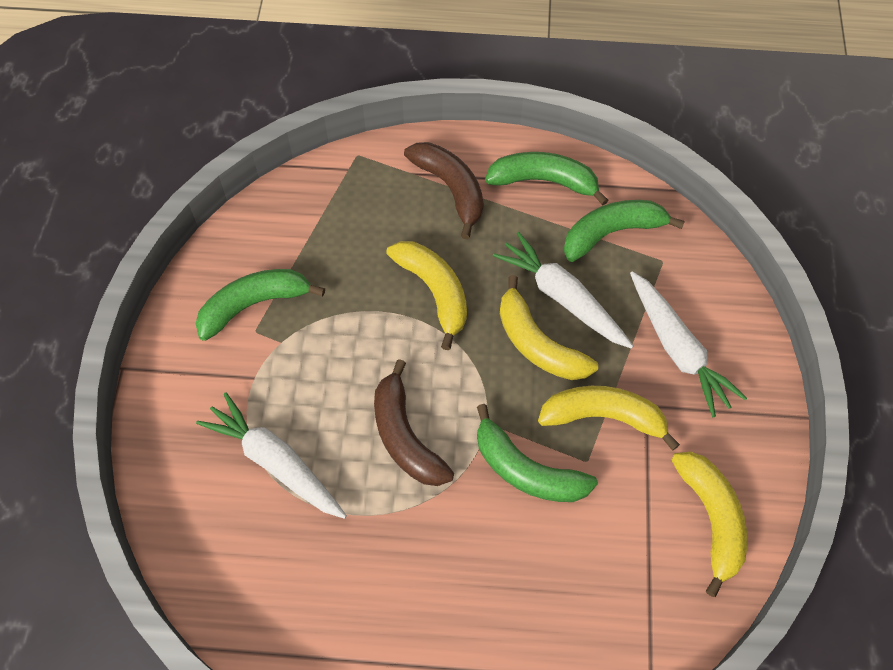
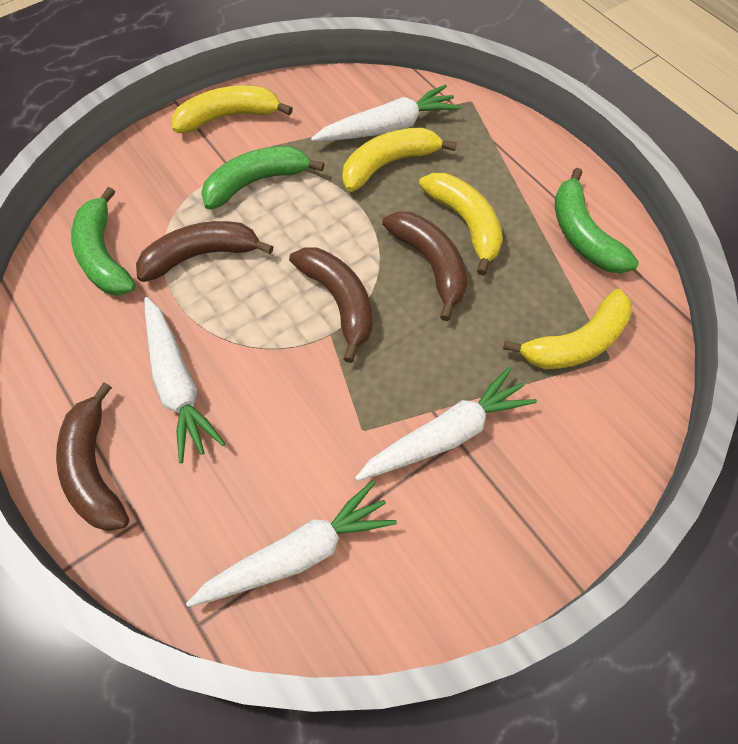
brown banana: [374,359,454,486] [404,142,484,239] = 2 -> [56,382,129,531] [136,221,274,282] [289,247,372,363] [382,212,467,321] = 4
green banana: [196,269,325,341] [477,404,598,502] [485,152,609,205] [564,200,685,262] = 4 -> [71,187,136,296] [201,146,324,210] [555,168,639,274] = 3
white carrot: [196,392,347,519] [493,232,633,349] [630,271,747,417] = 3 -> [144,297,226,463] [186,480,397,607] [311,84,461,141] [355,367,537,481] = 4

